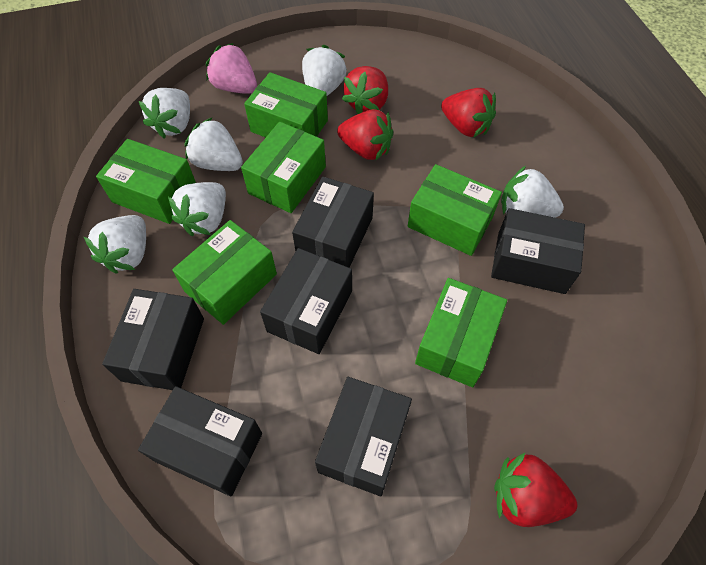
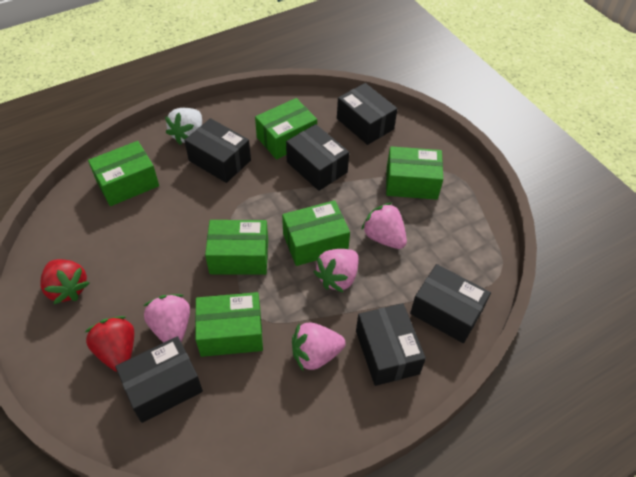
pink strawberry: [206,43,257,94] = 1 -> [144,294,190,343] [292,322,346,371] [314,249,359,292] [361,202,407,249] = 4
red strawberry: [337,109,393,161] [342,66,388,114] [441,88,496,138] [494,453,577,527] = 4 -> [40,259,89,304] [84,316,134,372] = 2
white strawberry: [84,215,146,274] [139,88,190,139] [168,182,226,236] [184,117,243,171] [302,45,347,96] [501,166,564,218] = 6 -> [165,108,202,145] = 1

